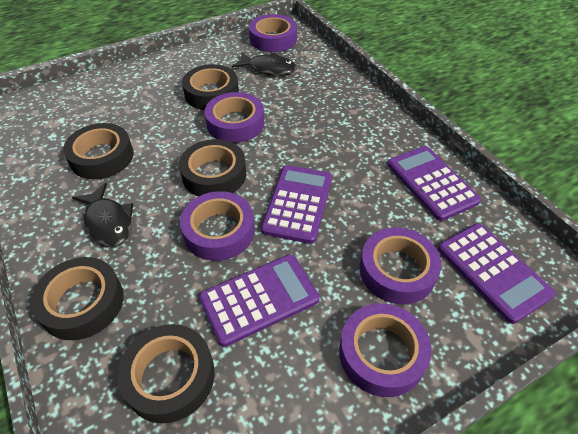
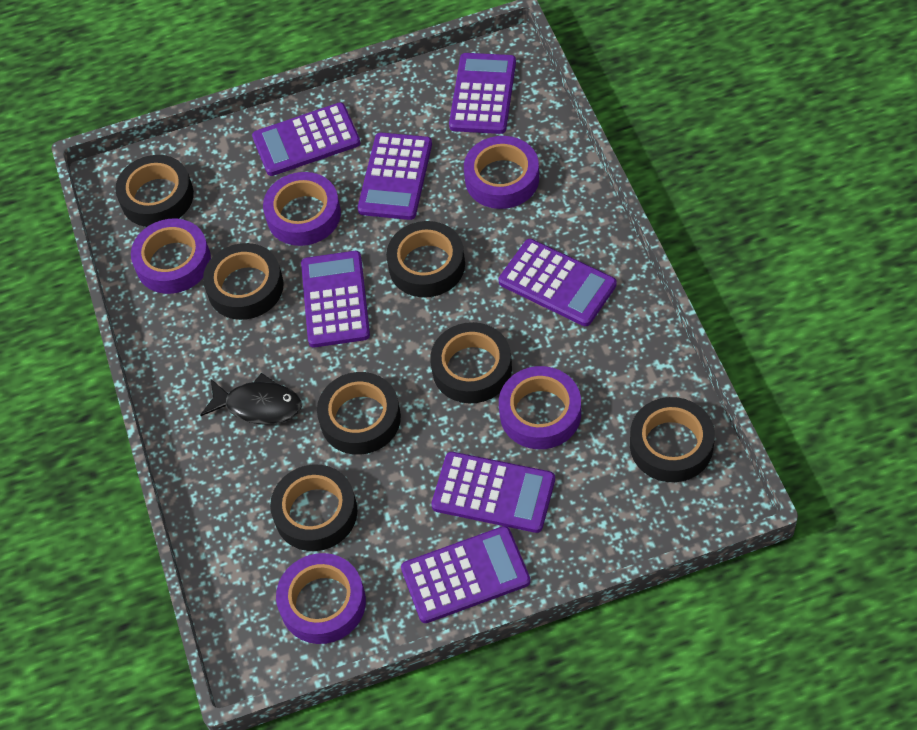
black fish: [72,183,133,247] [232,52,297,76] = 2 -> [201,373,302,425] = 1
black tape: [31,257,124,340] [63,123,134,179] [117,324,215,423] [179,139,246,197] [182,64,239,110] = 5 -> [115,155,194,227] [203,243,284,320] [270,465,358,551] [317,372,401,455] [386,221,465,297] [430,322,512,403] [630,397,715,482] = 7
purple calculator: [199,254,320,347] [261,165,332,244] [387,146,481,221] [438,223,556,324] = 4 -> [252,102,360,176] [301,251,370,347] [358,132,432,220] [401,526,530,623] [431,452,555,533] [449,53,516,134] [499,239,617,326] = 7

